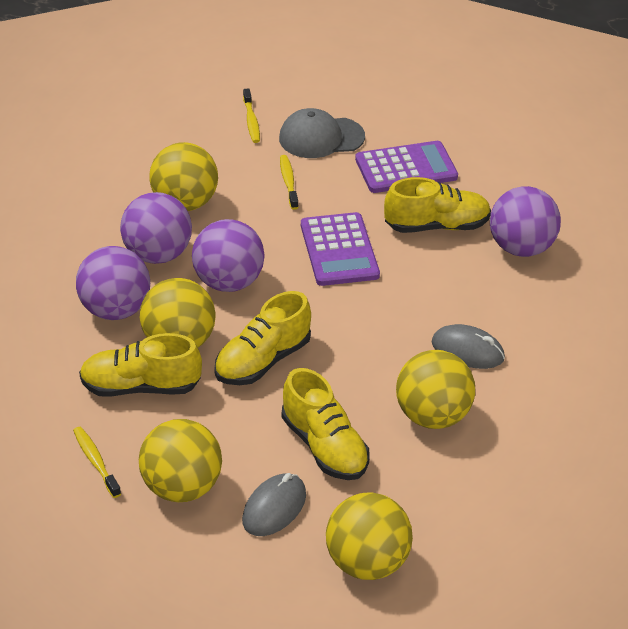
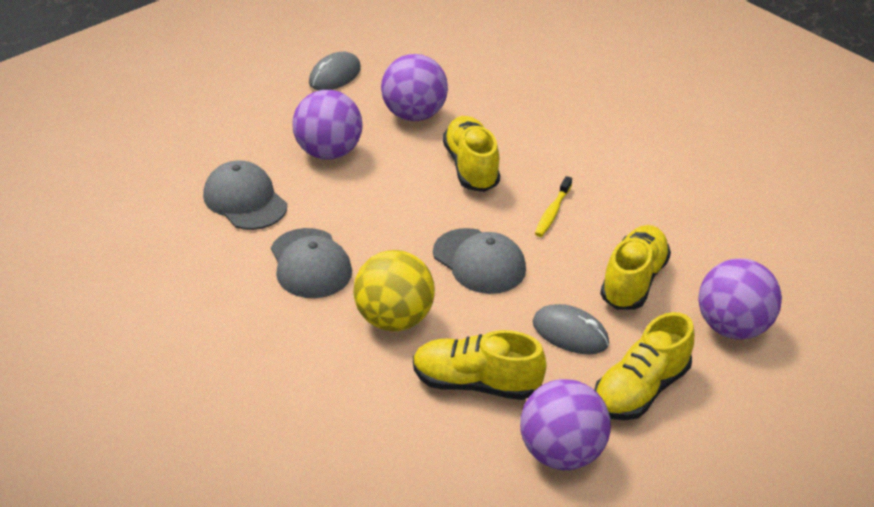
grey cap: [279,108,365,158] = 1 -> [203,160,287,230] [271,228,352,298] [433,228,526,294] = 3
purple calculator: [301,212,380,286] [355,141,458,193] = 2 -> none = 0
yellow ball: [139,419,222,502] [140,278,216,347] [149,142,218,211] [326,492,413,580] [396,350,475,429] = 5 -> [353,250,435,331] = 1
yellow toothbrush: [73,427,121,498] [243,89,260,143] [280,155,299,210] = 3 -> [535,176,572,237] = 1

